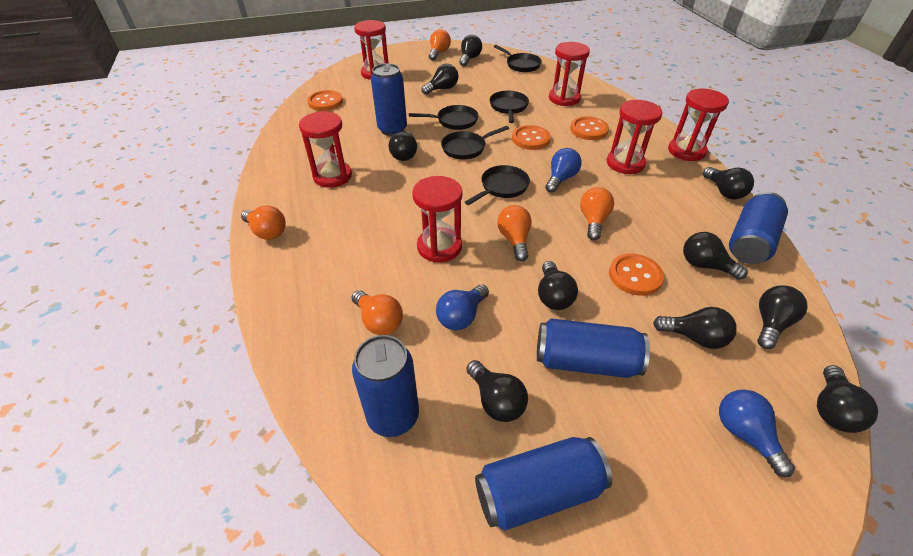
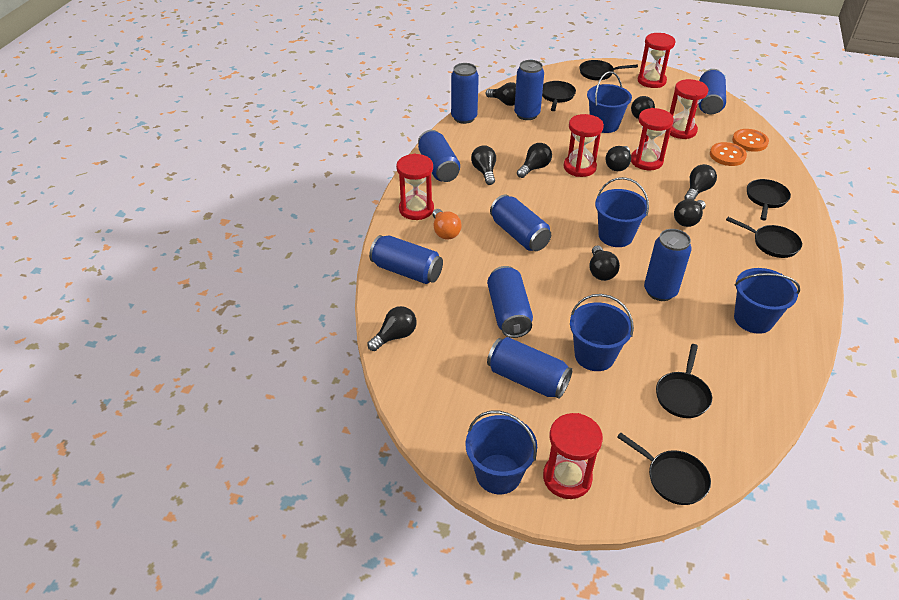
black light bulb: [388,131,417,161] [422,64,458,95] [459,35,482,66] [466,360,528,422] [538,261,578,310] [653,307,737,349] [683,232,748,280] [703,167,754,200] [757,285,808,349] [817,365,878,433] = 10 -> [368,306,417,351] [471,145,496,185] [486,82,516,106] [517,143,552,178] [589,245,620,281] [605,146,631,171] [631,96,655,119] [674,199,706,227] [684,164,717,200] = 9
black pan: [409,105,478,130] [441,126,509,159] [465,165,530,205] [490,91,529,123] [494,45,542,72] = 5 -> [542,81,576,111] [579,60,638,80] [617,433,711,505] [656,344,712,418] [726,217,802,258] [747,179,791,221] = 6
blue bucket: none = 0 -> [466,410,537,494] [570,294,634,371] [587,71,632,133] [595,177,649,247] [734,268,800,334] = 5
blue can: [352,335,419,437] [371,63,407,136] [475,437,612,531] [537,319,650,378] [729,192,788,264] = 5 -> [369,235,443,284] [418,130,460,182] [451,63,479,124] [487,266,533,338] [487,337,573,399] [490,195,551,251] [514,60,544,120] [644,229,691,301] [698,69,726,114] = 9
blue light bulb: [436,284,489,330] [545,148,582,193] [719,390,795,477] = 3 -> none = 0
orange button: [307,90,343,111] [512,125,551,150] [570,116,609,140] [609,254,664,296] = 4 -> [710,142,747,166] [732,129,769,152] = 2
orange light bulb: [241,205,286,240] [351,290,403,335] [429,29,451,61] [497,205,532,261] [580,187,614,240] = 5 -> [432,209,461,240] = 1

